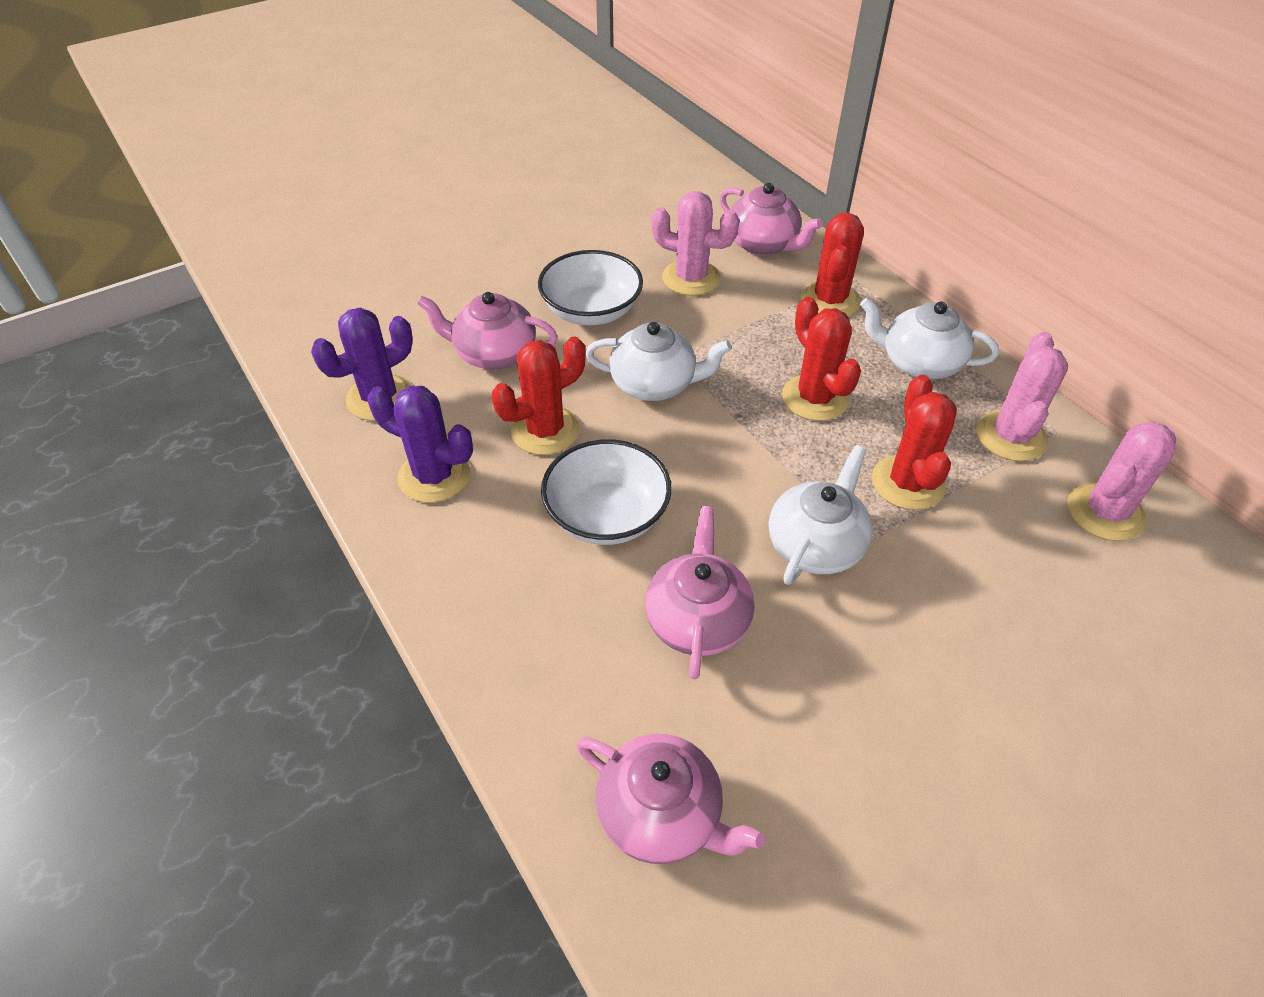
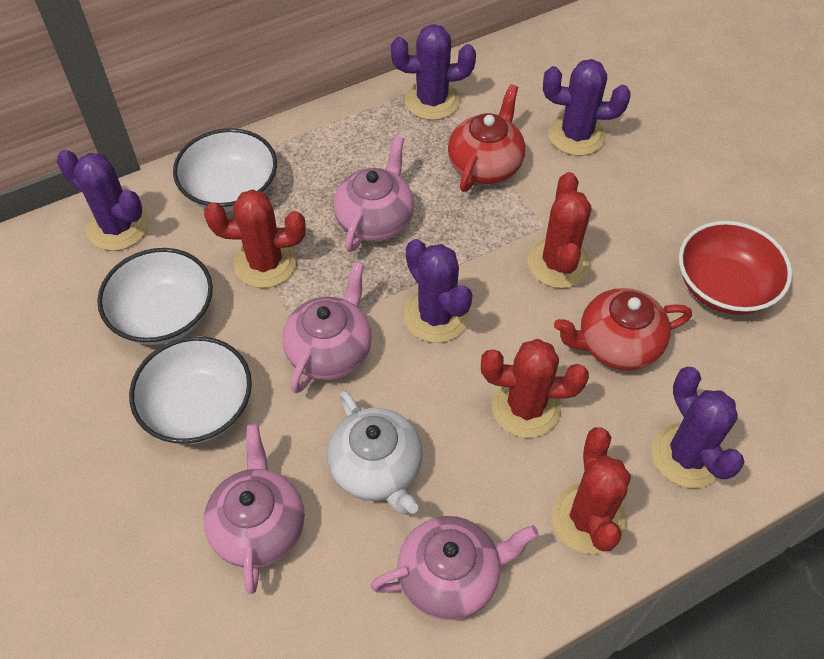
pink cactus: [651,191,739,296] [976,332,1068,461] [1067,421,1176,541] = 3 -> none = 0
purple cactus: [311,308,413,421] [368,386,473,503] = 2 -> [57,150,148,251] [391,24,476,120] [404,239,473,343] [543,59,631,156] [652,367,745,488] = 5
red bowl: none = 0 -> [679,221,792,315] = 1
red teapot: none = 0 -> [448,84,525,192] [554,288,692,371] = 2
white bowl: [538,250,643,325] [541,439,672,545] = 2 -> [97,248,213,345] [129,336,252,444] [173,128,277,212] = 3
white teapot: [585,322,732,401] [769,445,872,585] [860,298,999,380] = 3 -> [327,390,423,515] = 1

